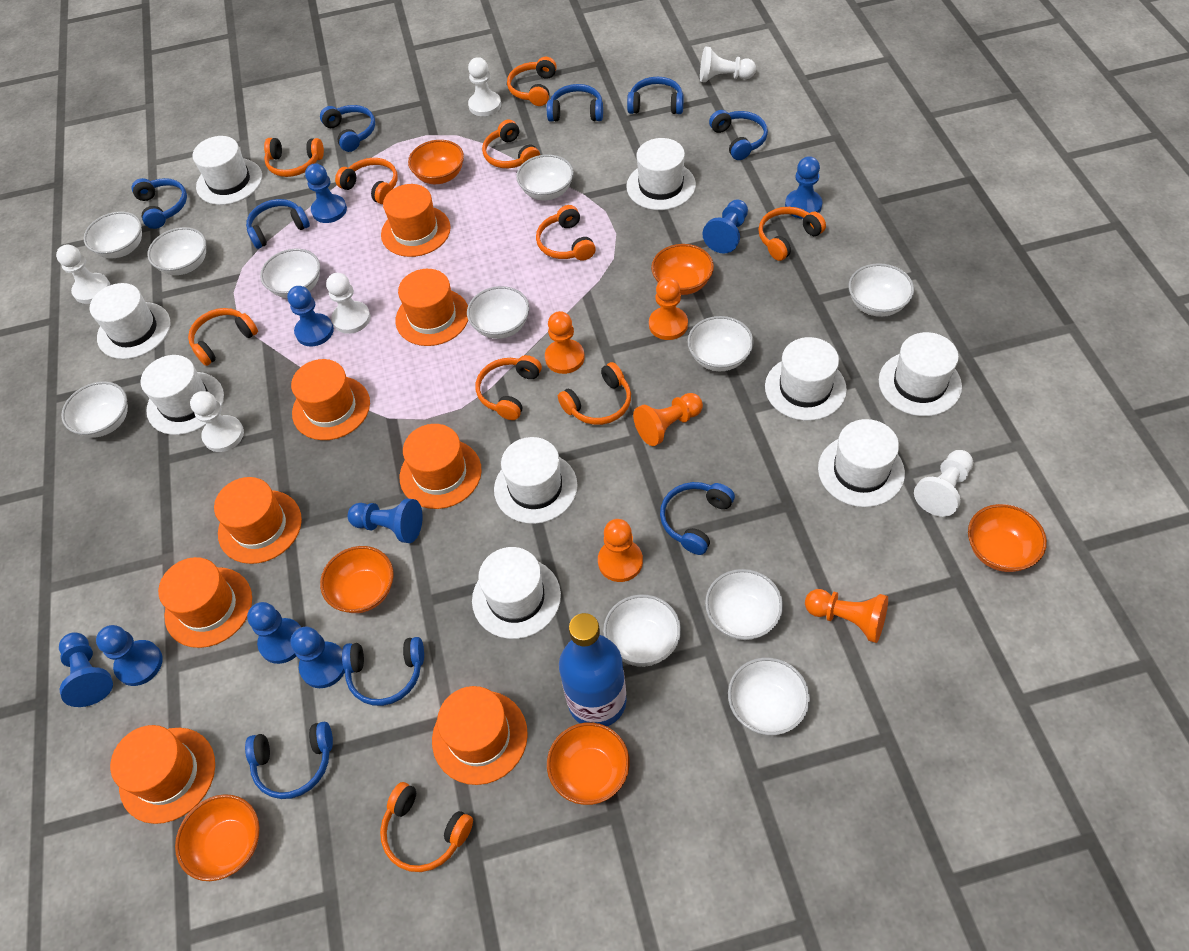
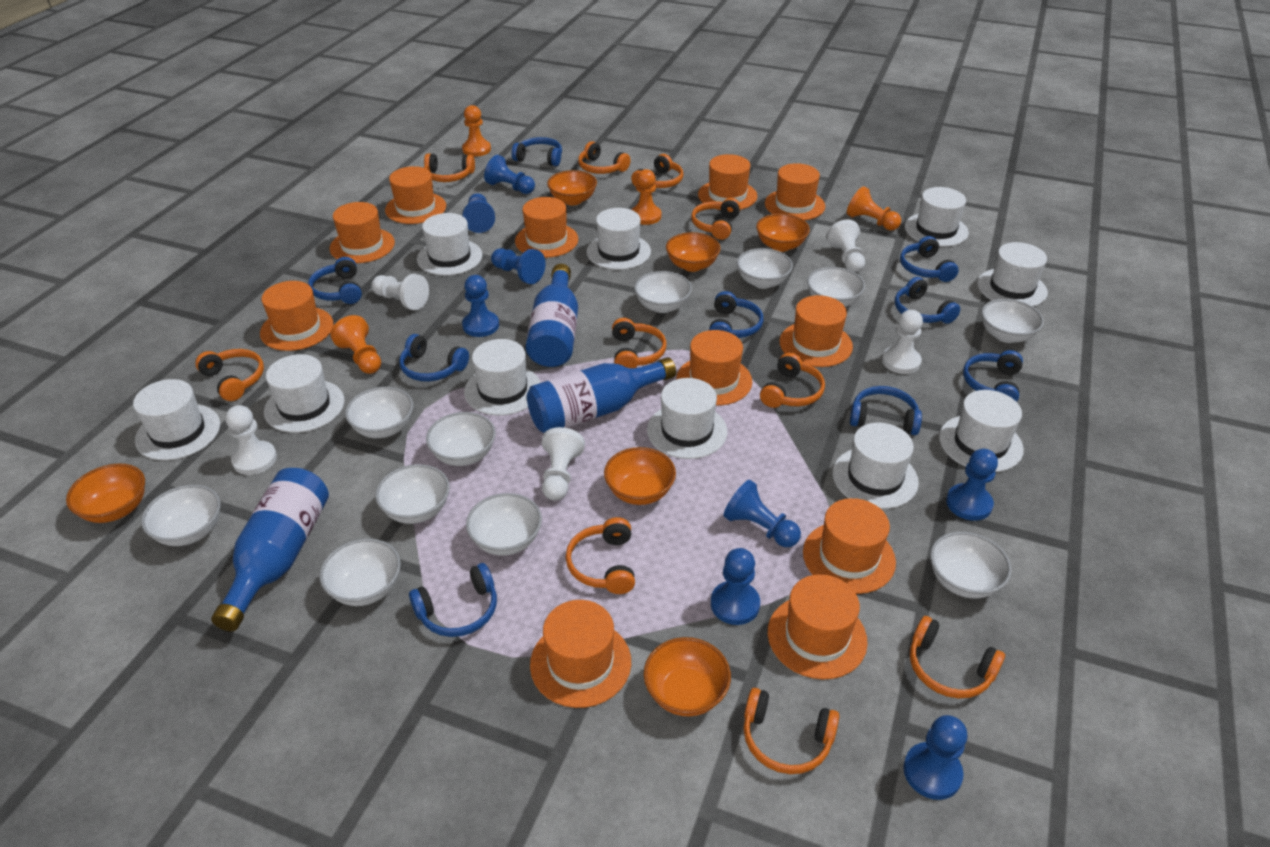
blue bottle: [559,613,627,726] = 1 -> [211,468,329,631] [526,264,578,367] [527,357,676,433] = 3
blue pawn: [59,632,113,707] [96,625,163,686] [247,602,301,664] [287,286,334,347] [290,627,345,688] [305,163,347,223] [348,498,423,543] [702,199,748,254] [785,156,822,219] = 9 -> [462,193,495,233] [462,275,499,337] [484,155,535,194] [491,248,546,284] [711,548,760,625] [724,480,801,547] [903,715,967,800] [946,449,998,521] = 8
orange hat: [110,725,215,824] [158,557,252,648] [214,477,302,564] [291,359,370,440] [381,184,451,257] [395,269,468,346] [400,424,482,509] [432,686,528,785] = 8 -> [260,281,334,351] [329,202,395,263] [385,166,446,224] [515,197,578,258] [530,600,631,708] [676,330,752,406] [698,154,758,210] [765,163,825,220] [768,574,868,679] [779,295,853,367] [803,498,896,594] = 11
orange pawn: [545,311,585,374] [598,519,643,582] [633,393,703,446] [649,277,688,340] [805,589,888,643] = 5 -> [330,315,381,374] [462,105,491,157] [631,169,662,225] [847,186,901,231] = 4
white hat: [90,283,170,359] [141,355,224,435] [192,136,262,205] [472,547,561,639] [494,437,578,524] [626,138,696,210] [765,337,847,421] [818,419,905,507] [879,332,962,416] = 9 -> [133,379,220,460] [264,354,345,433] [417,213,482,276] [464,339,541,416] [586,208,651,270] [647,378,728,459] [833,422,919,509] [905,187,969,247] [939,390,1024,472] [977,242,1048,307] = 10
white pawn: [56,245,110,304] [190,391,244,452] [326,273,371,334] [468,57,501,116] [700,46,756,82] [914,450,973,517] = 6 -> [225,405,277,475] [371,274,429,310] [542,427,585,501] [826,219,865,272] [882,310,923,374] = 5

